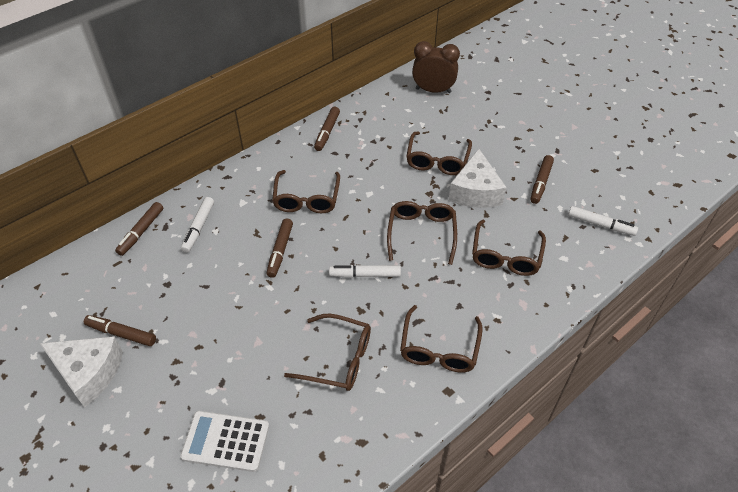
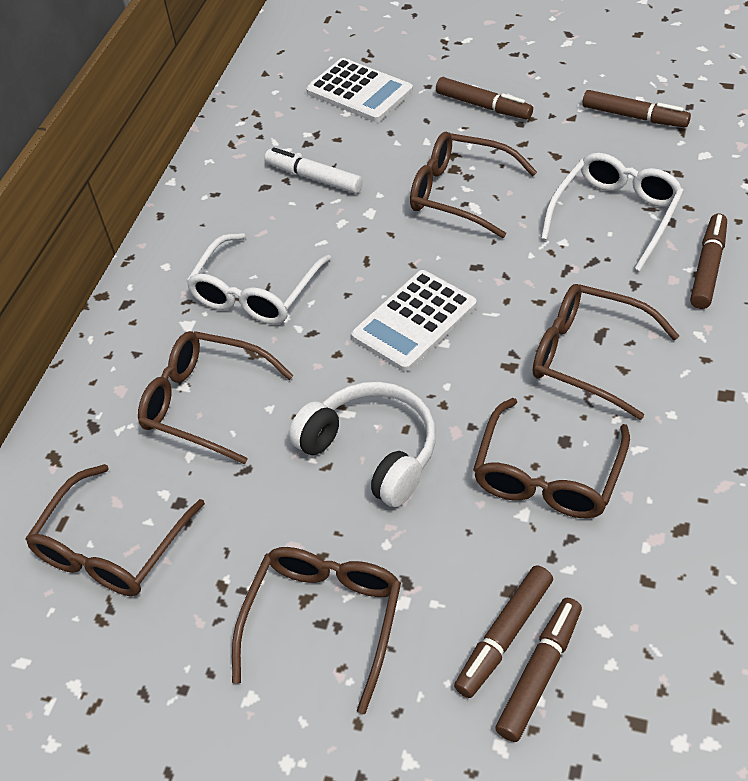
brown clock: [412,41,460,93] = 1 -> none = 0
white calculator: [180,411,269,472] = 1 -> [306,58,413,122] [351,270,477,372] = 2
white cheese: [40,336,123,408] [448,149,507,208] = 2 -> none = 0
white glasses: none = 0 -> [186,233,331,324] [541,153,684,271] = 2
white headphones: none = 0 -> [289,382,436,507] = 1
white marker: [181,197,214,253] [329,265,401,278] [568,206,638,236] = 3 -> [265,147,363,193] = 1

